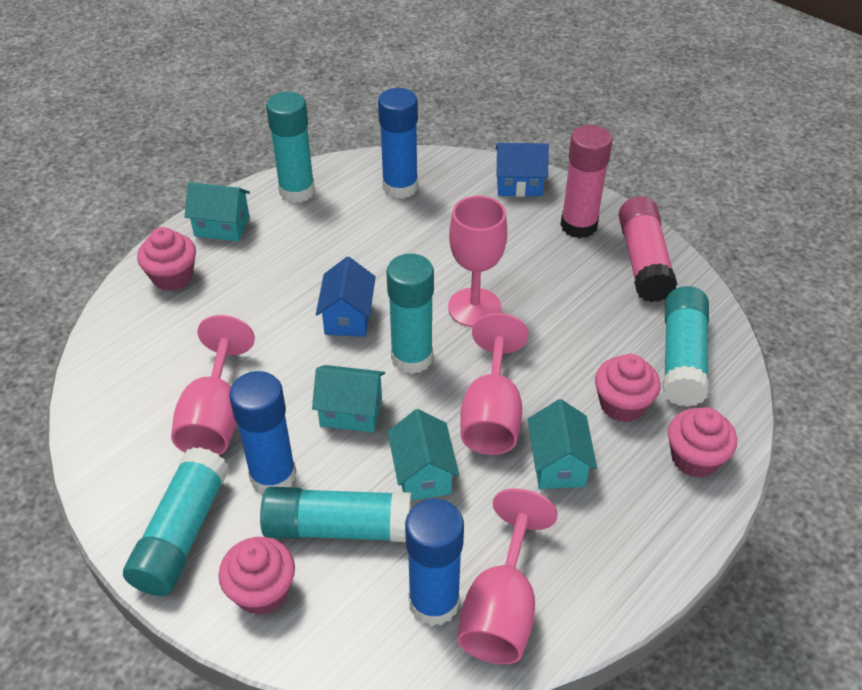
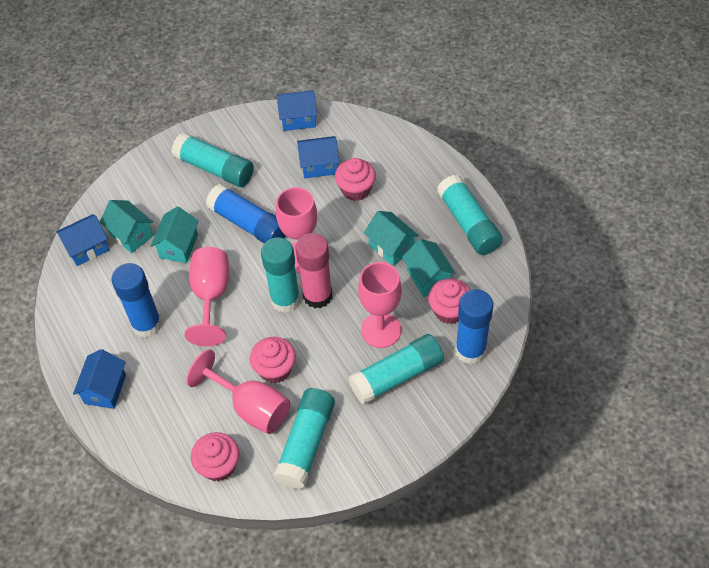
blue house: [316,257,376,337] [495,143,549,197] = 2 -> [56,214,109,266] [73,349,126,409] [277,90,317,131] [297,136,339,178] = 4
pink glue stick: [560,125,613,238] [619,196,677,302] = 2 -> [295,233,332,308] = 1

